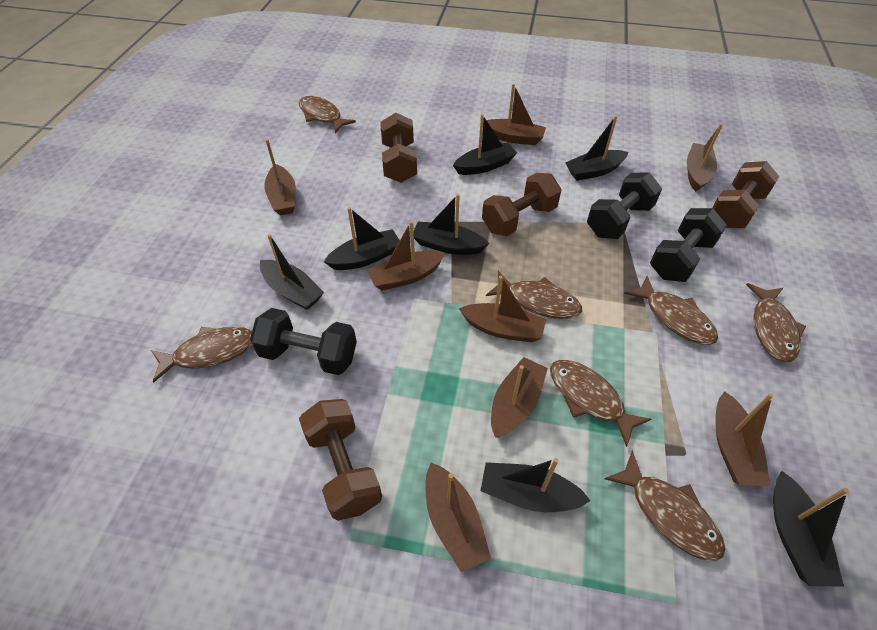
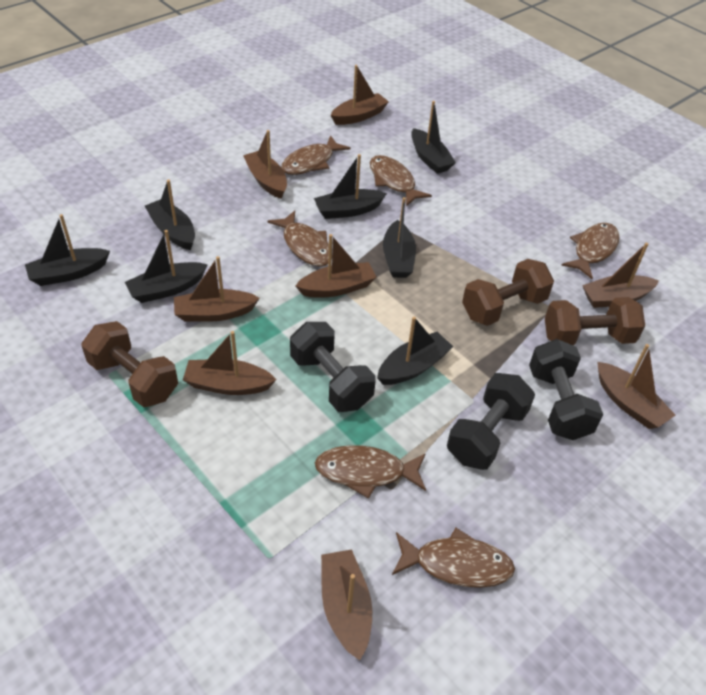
brown dumbbell: [299,399,382,521] [380,113,417,183] [482,173,562,236] [712,161,780,228] = 4 -> [81,321,178,407] [462,259,554,326] [545,297,645,345] = 3
brown fish: [151,327,252,382] [299,96,356,133] [486,271,582,319] [550,360,651,447] [605,450,725,561] [624,276,718,345] [746,283,806,362] = 7 -> [267,210,329,267] [281,135,351,175] [315,445,426,499] [370,155,432,206] [392,528,515,588] [561,223,620,279] = 6

